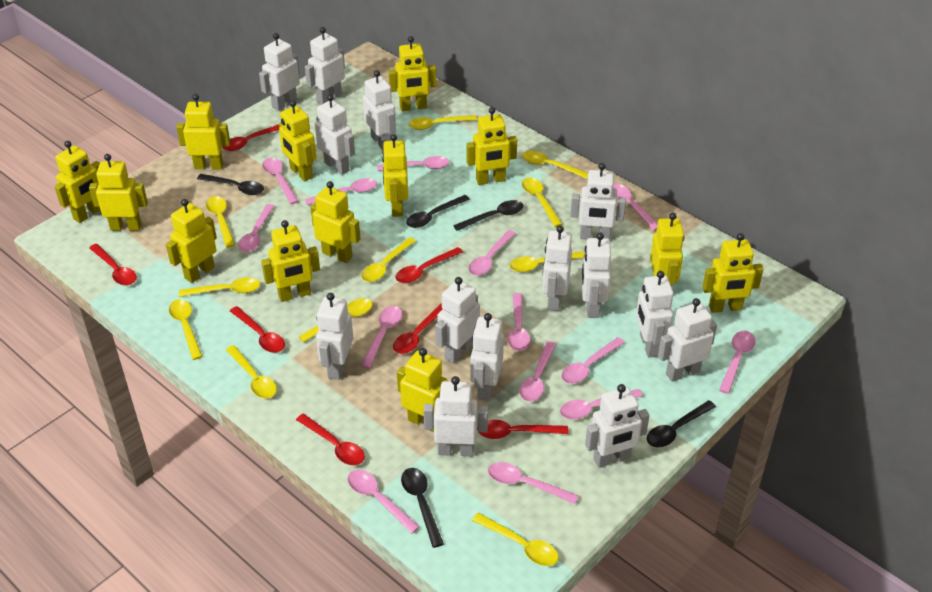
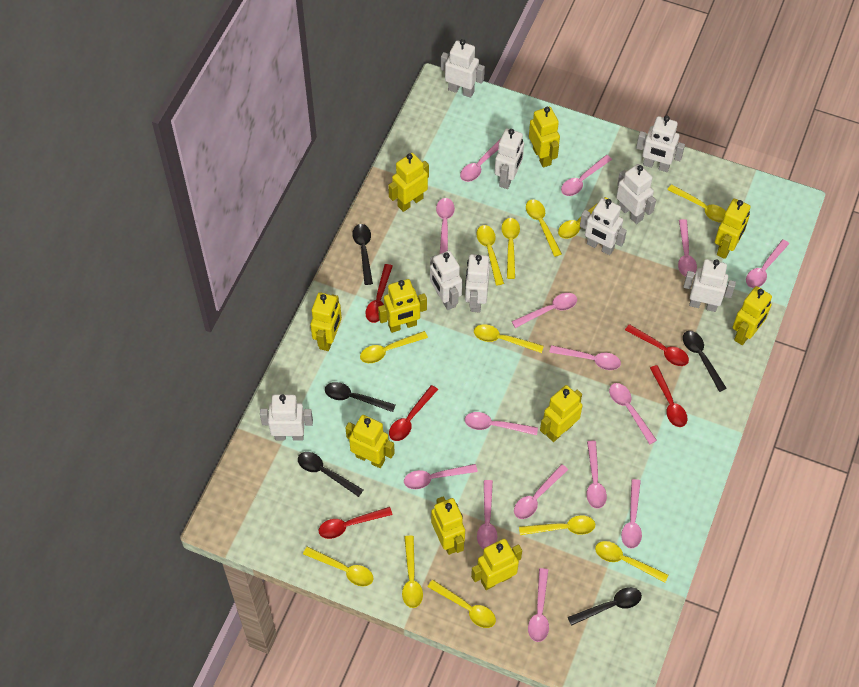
pink spoon: [238,204,275,252] [262,158,298,204] [305,178,377,205] [348,470,420,534] [361,306,402,369] [377,156,450,171] [468,230,516,276] [488,462,579,504] [508,293,530,351] [519,341,556,402] [560,389,643,419] [561,337,625,384] [613,184,657,231] [719,331,756,394] = 14 -> [404,464,478,489] [436,198,455,254] [460,138,501,182] [465,412,538,435] [477,480,497,549] [512,293,577,328] [514,464,568,519] [528,568,549,642] [549,345,621,370] [561,155,612,196] [586,441,607,509] [609,383,657,444] [621,479,642,549] [678,219,697,277] [746,239,789,288] = 15
red spoon: [89,244,137,286] [222,125,279,151] [230,306,285,353] [296,414,365,465] [393,303,442,354] [395,247,463,283] [478,420,569,439] = 7 -> [319,507,393,539] [365,264,393,323] [389,385,438,441] [625,324,689,366] [650,365,687,427] = 5
white robot: [259,33,300,111] [305,27,345,104] [315,94,355,175] [316,293,353,380] [363,70,396,149] [423,376,488,456] [435,277,480,363] [470,313,504,401] [542,225,572,311] [570,163,626,240] [582,233,611,318] [585,384,650,468] [636,271,674,357] [658,298,717,382] = 14 -> [260,394,313,441] [430,251,462,310] [441,39,485,98] [465,254,490,312] [495,128,524,189] [580,198,627,255] [616,164,656,224] [636,116,685,172] [683,259,736,312] = 9
yellow robot: [54,141,100,223] [89,154,148,231] [166,199,217,283] [176,94,230,169] [261,220,320,302] [279,100,316,182] [311,181,360,263] [382,134,408,217] [388,36,437,111] [397,348,448,432] [466,107,517,185] [650,213,684,285] [702,233,763,313] = 13 -> [310,292,342,351] [346,415,395,468] [378,279,427,333] [388,153,429,212] [431,496,465,555] [471,539,522,590] [529,107,560,167] [540,385,583,442] [715,199,750,259] [733,286,772,345] = 10
yellow spoon: [169,299,203,360] [179,277,260,297] [206,196,235,248] [226,345,277,398] [299,298,372,342] [361,237,416,282] [409,115,477,130] [472,513,559,566] [510,251,584,272] [522,151,588,179] [522,177,562,227] = 11 -> [303,547,374,587] [360,331,428,363] [402,536,423,608] [427,580,496,628] [474,324,544,353] [476,225,504,285] [501,218,520,279] [519,515,595,535] [526,199,562,257] [558,197,608,239] [595,541,668,582] [667,184,726,222] = 12

